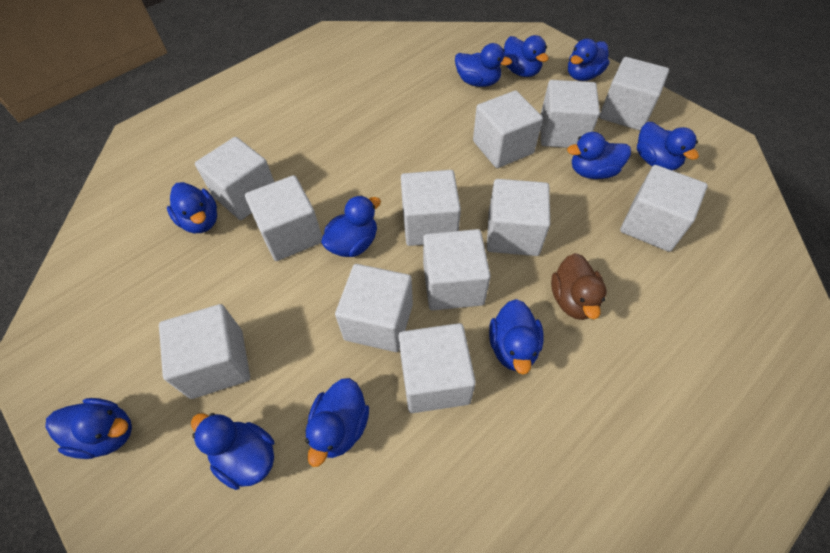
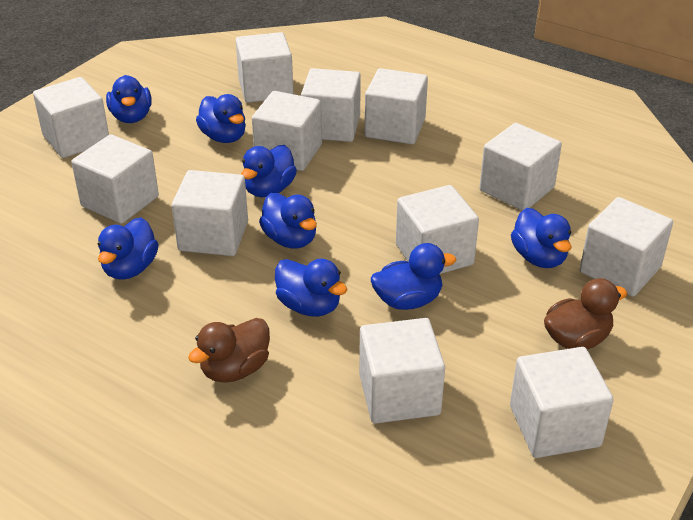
blue duck: [45,398,132,459] [167,182,217,233] [191,413,274,490] [305,378,369,467] [321,195,381,257] [455,43,512,87] [489,299,544,374] [504,35,549,77] [567,132,631,179] [568,38,609,81] [637,122,699,170] = 11 -> [98,218,159,280] [106,75,152,123] [196,94,246,143] [241,145,297,197] [259,193,317,249] [275,259,347,317] [371,243,456,310] [511,208,572,268] = 8
brown duck: [551,253,607,320] = 1 -> [188,318,270,383] [544,278,627,349] = 2

